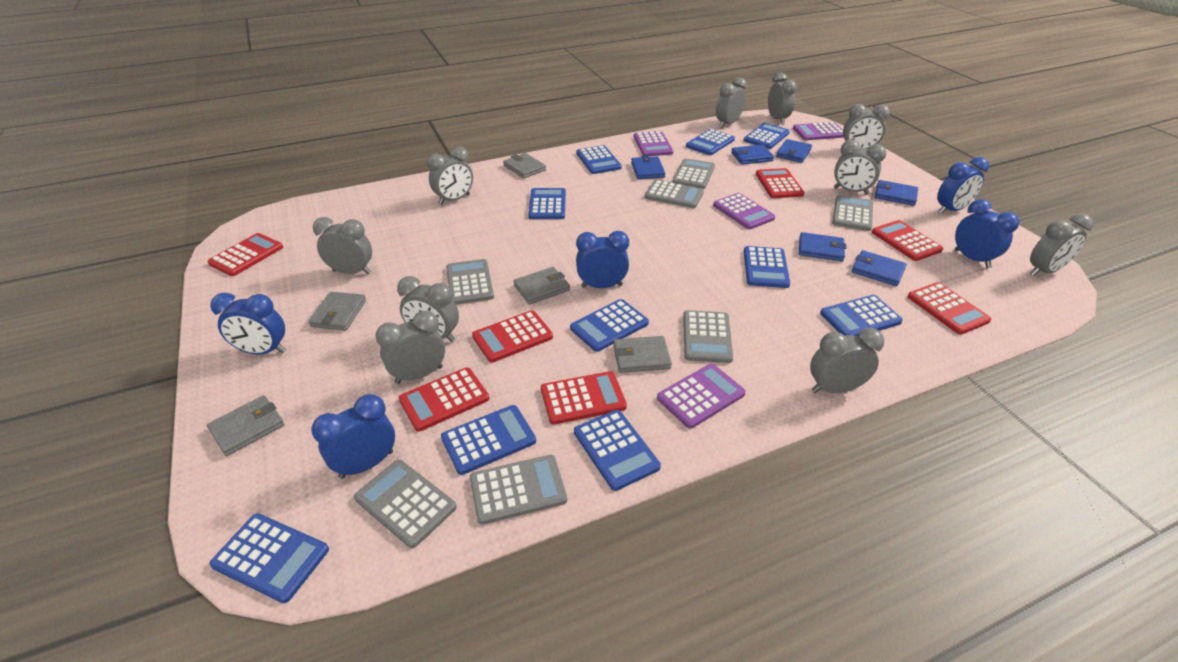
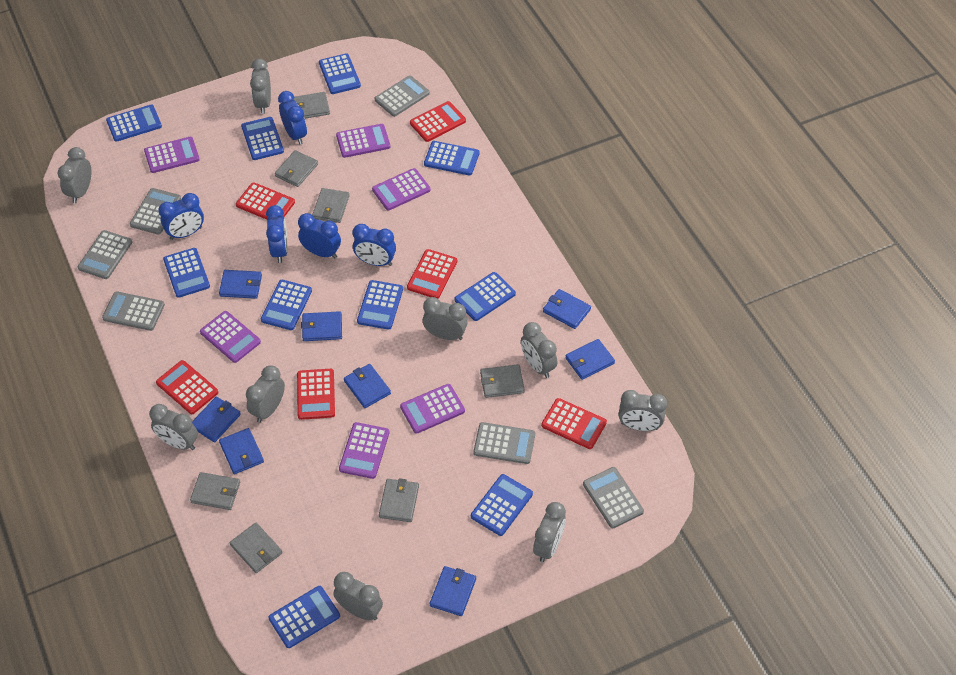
blue wallet: [631,155,665,179] [731,145,774,165] [776,139,812,163] [799,232,846,261] [852,250,907,286] [875,180,918,206] = 6 -> [192,396,241,442] [219,270,262,299] [219,428,264,474] [301,311,342,341] [344,364,391,408] [430,566,476,616] [543,289,591,329] [565,339,615,380] = 8
grey calculator: [354,460,457,548] [446,259,494,305] [470,455,567,525] [645,180,704,208] [672,159,715,189] [683,310,733,363] [832,195,873,231] = 7 -> [78,230,132,279] [102,291,165,331] [130,188,181,235] [375,76,430,117] [474,422,535,464] [583,467,644,528] = 6
grey clock: [313,217,372,274] [375,311,445,384] [397,276,459,342] [427,147,473,205] [716,77,747,128] [768,72,797,125] [810,328,884,393] [834,140,886,195] [843,104,890,149] [1030,214,1094,276] = 10 -> [58,147,91,203] [149,404,198,450] [246,365,285,423] [250,59,271,114] [333,572,383,620] [423,297,468,340] [521,322,557,378] [533,502,566,562] [619,390,667,431] = 9
grey wallet: [207,395,285,456] [308,292,366,331] [503,153,546,178] [513,267,570,304] [613,336,672,373] = 5 -> [190,472,240,510] [230,523,283,573] [275,150,318,187] [293,92,330,118] [312,188,350,223] [379,478,419,522] [480,364,525,398] = 7
purple calculator: [634,131,674,156] [657,364,746,429] [713,193,775,229] [793,122,844,140] = 4 -> [144,137,200,173] [200,311,261,363] [336,124,390,158] [339,422,389,479] [372,168,431,210] [400,384,465,434] = 6
red calculator: [208,233,283,276] [398,367,489,432] [472,310,553,363] [541,371,627,425] [756,168,805,198] [872,220,943,261] [908,282,991,335] = 7 -> [156,360,219,414] [236,182,295,220] [297,369,335,420] [407,249,457,299] [410,101,466,142] [541,398,607,449] = 6

